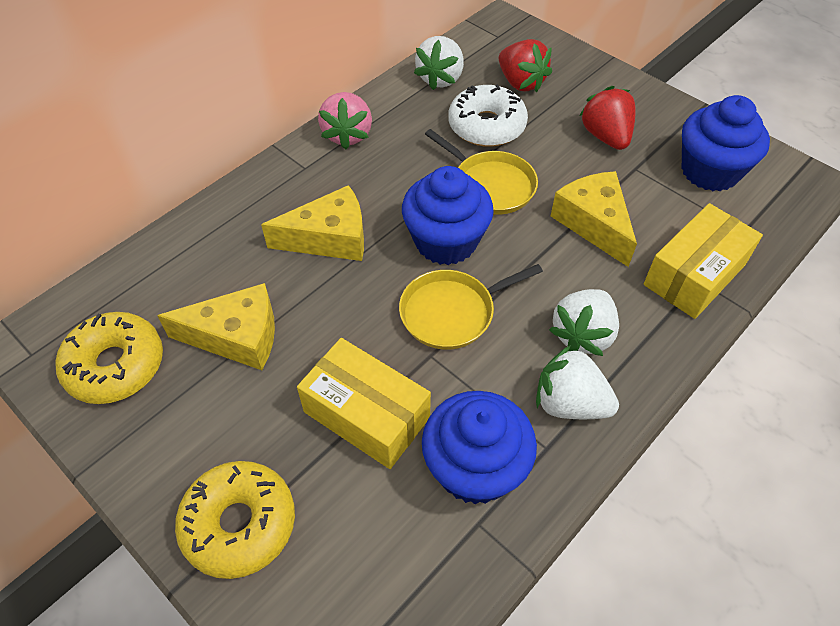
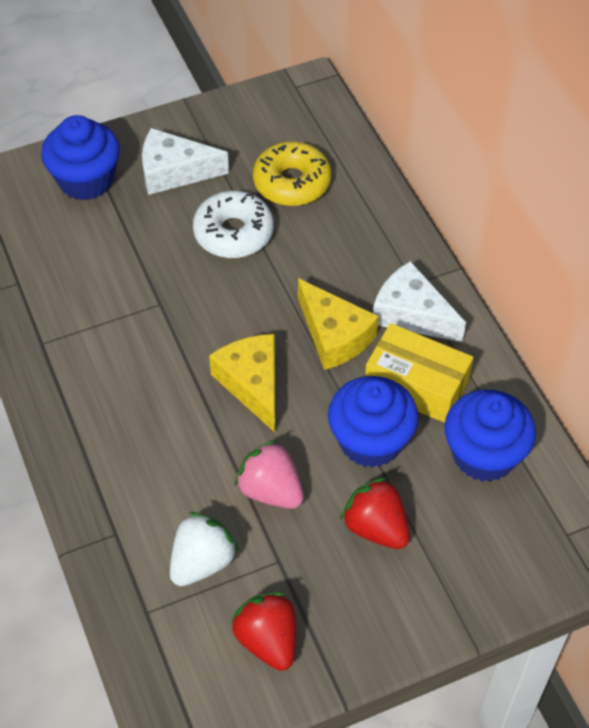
white cheese: none = 0 -> [142,128,229,195] [373,261,466,342] = 2
white strawberry: [414,36,464,90] [536,345,619,419] [549,289,619,356] = 3 -> [170,512,239,586] = 1
yellow box: [297,338,431,469] [643,203,763,319] = 2 -> [365,323,474,423] = 1
yellow cheese: [157,283,275,370] [261,185,364,261] [551,171,637,267] = 3 -> [209,334,275,432] [298,278,379,370] = 2
yellow donut: [56,312,163,404] [175,461,295,579] = 2 -> [253,142,331,206] = 1
yellow pan: [399,264,543,350] [425,129,538,215] = 2 -> none = 0

